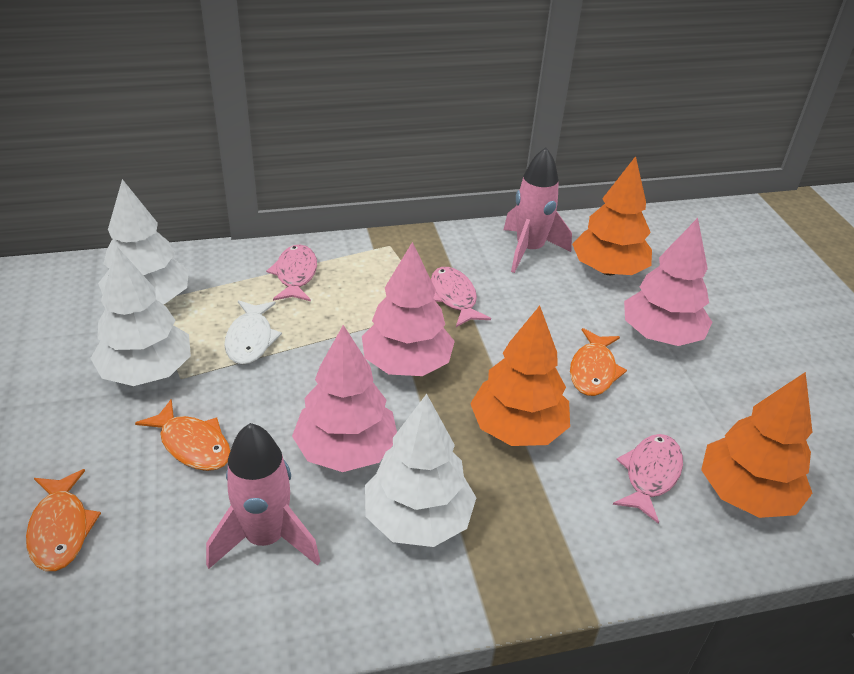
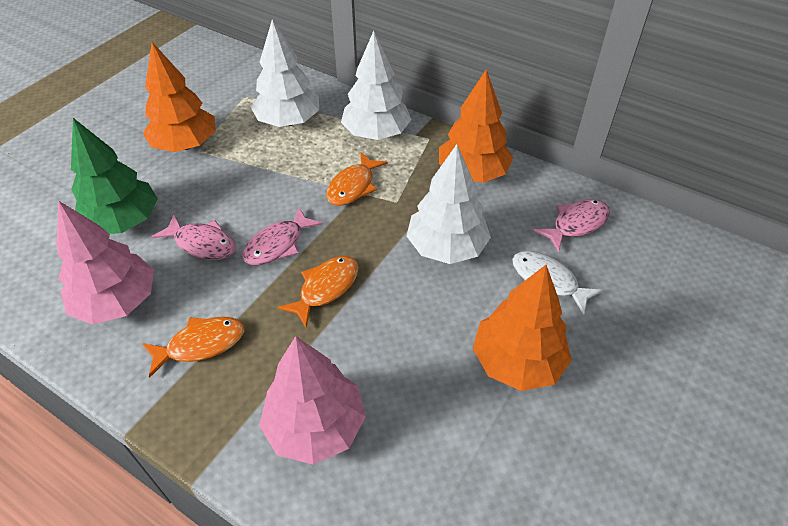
green tree: none = 0 -> [71,118,158,234] = 1
pink rocket: [206,423,320,569] [504,147,572,273] = 2 -> none = 0
pink tree: [292,325,397,472] [362,242,455,376] [624,218,712,346] = 3 -> [56,200,154,325] [259,336,366,465] = 2

